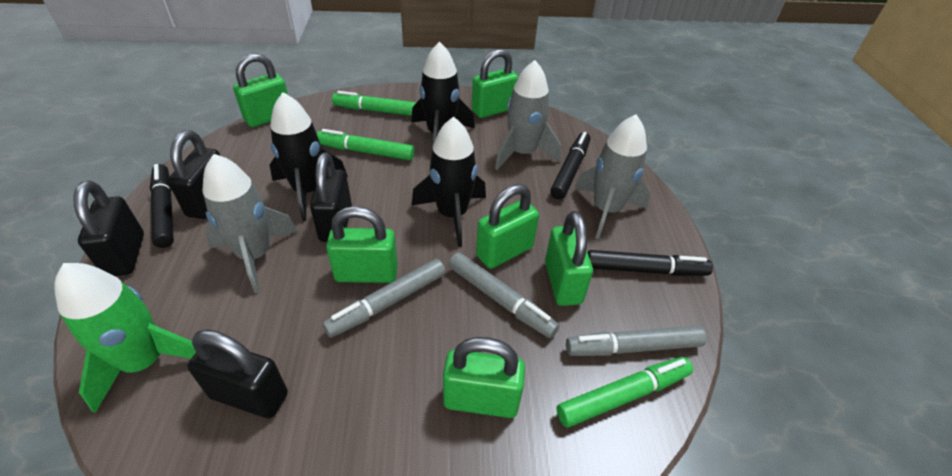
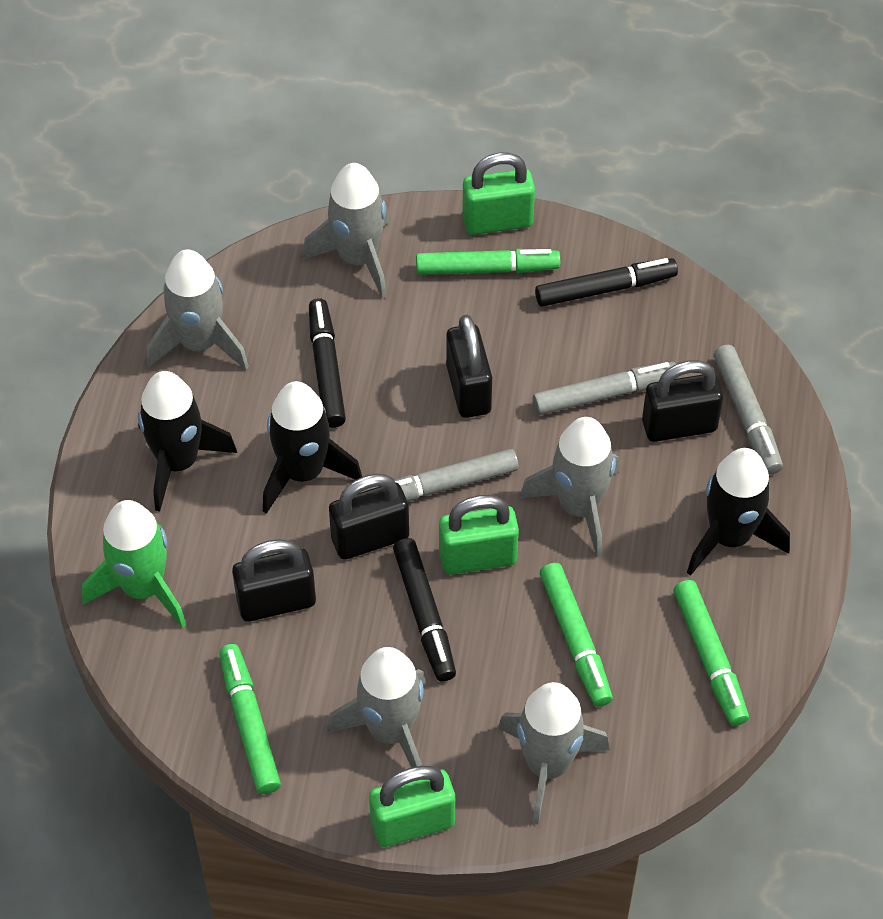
green marker: [317,129,414,160] [332,91,417,116] [556,357,693,428] = 3 -> [219,644,281,794] [416,249,560,275] [540,563,613,707] [674,580,749,726] = 4
green padlock: [233,53,288,127] [326,206,398,283] [443,337,525,418] [472,49,518,118] [476,184,539,269] [545,211,593,306] = 6 -> [369,766,455,847] [439,495,519,575] [462,152,535,235] = 3
grey rocket: [202,154,298,293] [495,60,561,170] [575,115,651,239] = 3 -> [147,249,249,370] [302,163,390,299] [326,647,426,768] [498,682,610,825] [520,417,620,557] = 5

